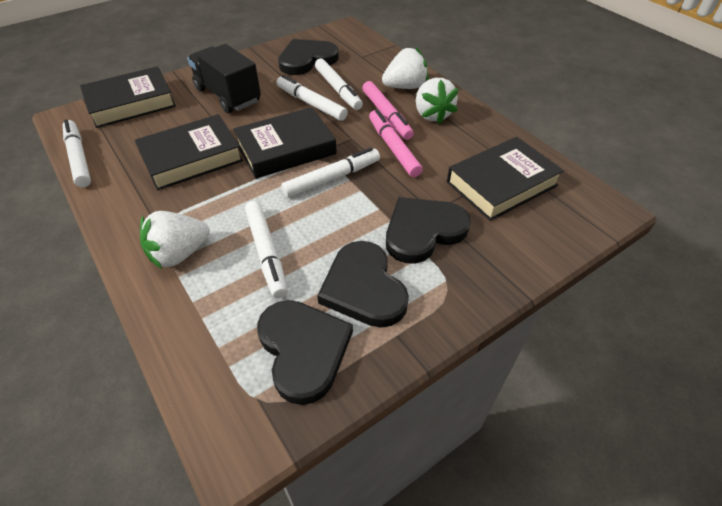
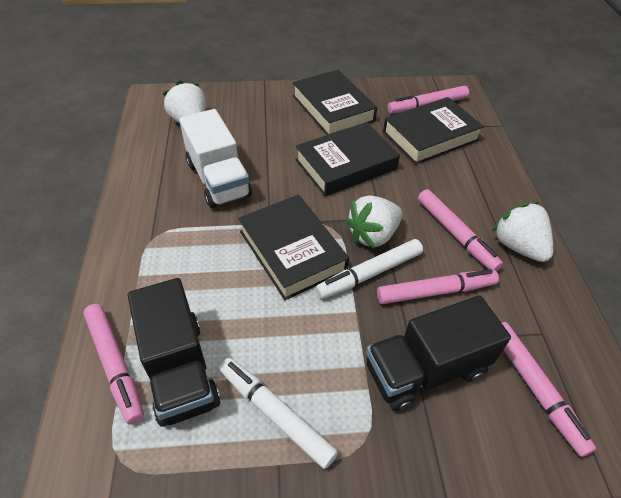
black heart: [257,300,353,405] [278,39,339,75] [317,241,409,328] [386,197,471,264] = 4 -> none = 0
black truck: [187,44,261,113] = 1 -> [128,278,220,427] [366,295,511,411] = 2
pink marker: [362,81,414,140] [369,109,423,177] = 2 -> [83,304,144,425] [377,269,499,304] [387,86,469,114] [418,189,503,271] [502,322,596,457] = 5
white marker: [63,119,91,187] [245,201,287,298] [276,75,348,121] [281,148,380,198] [315,59,363,110] = 5 -> [219,358,338,469] [316,239,423,299] = 2
white truck: none = 0 -> [179,109,252,208] = 1

